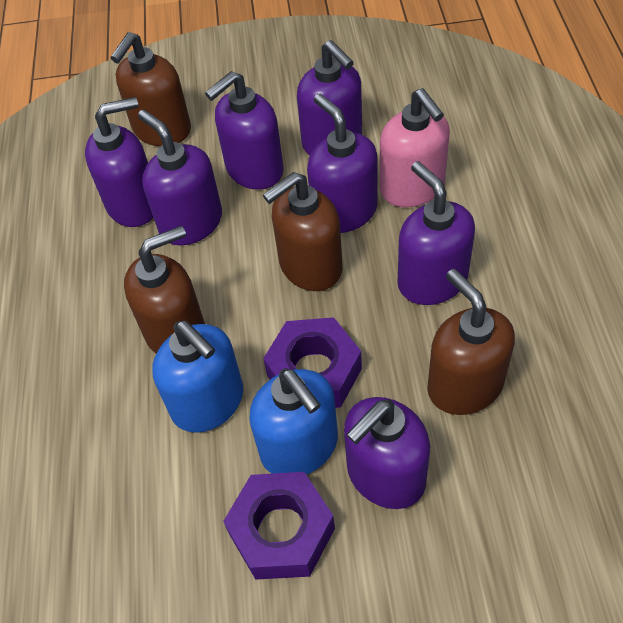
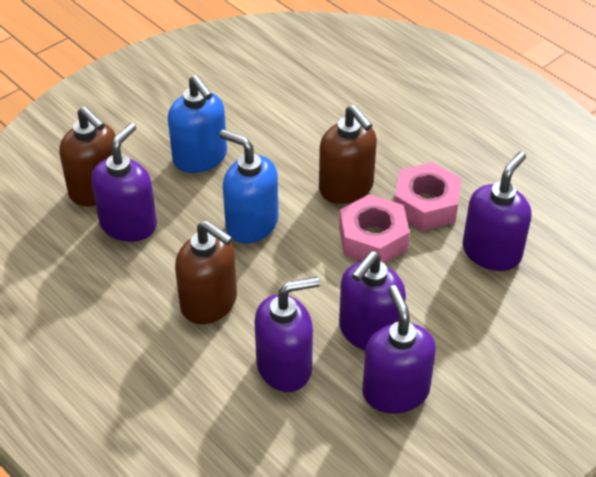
brown soap dispenser: [110,32,191,146] [124,226,205,353] [263,172,342,291] [427,269,515,415] = 4 -> [59,106,116,206] [175,220,237,324] [319,105,377,204] = 3
pink nut: none = 0 -> [339,194,410,264] [394,162,462,231] = 2
pink soap dispenser: [380,88,450,208] = 1 -> none = 0
purple nut: [223,472,335,580] [263,317,362,408] = 2 -> none = 0
purple soap dispenser: [85,97,153,227] [138,110,222,245] [205,71,284,190] [297,40,362,155] [307,94,378,233] [344,397,430,509] [397,161,475,305] = 7 -> [91,123,157,242] [254,277,320,392] [339,251,406,350] [362,285,436,413] [463,152,531,271] = 5

